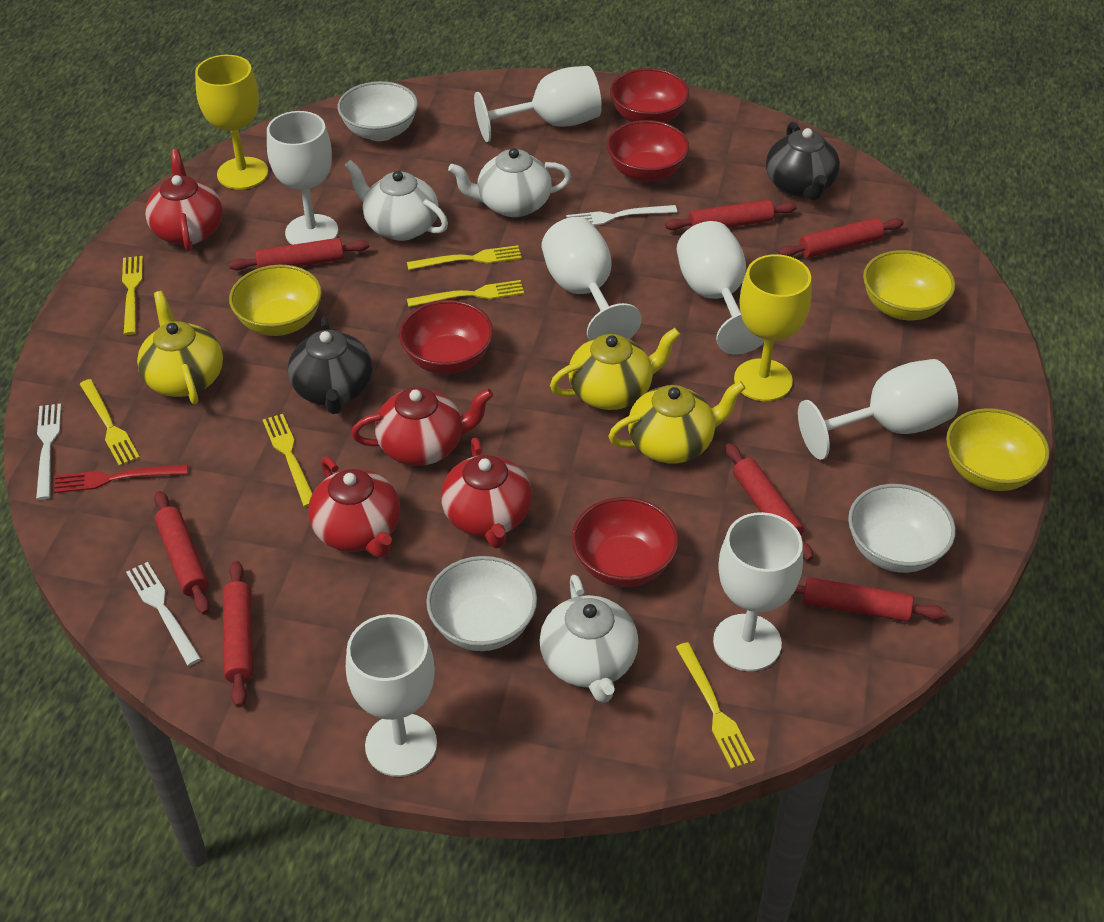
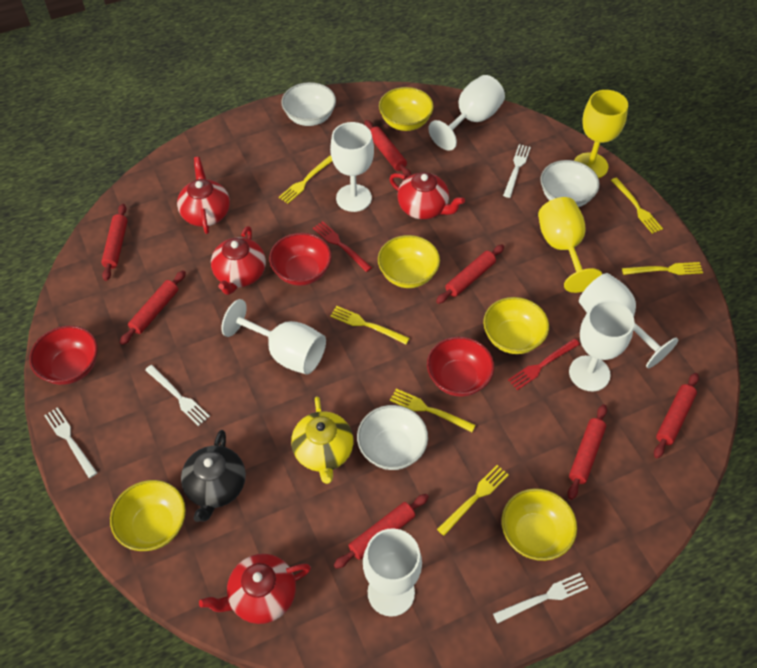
black teapot: [288,316,373,414] [766,122,840,200] = 2 -> [181,430,246,522] = 1
red bowl: [399,300,493,374] [572,497,679,587] [607,120,689,182] [610,68,689,123] = 4 -> [29,325,98,385] [269,233,332,286] [427,336,494,397] = 3
red fork: [54,464,188,493] = 1 -> [313,221,372,272] [508,338,580,390] = 2
white fork: [36,403,61,500] [126,562,201,666] [566,205,677,226] = 3 -> [44,407,97,478] [145,365,210,426] [493,573,588,623] [503,144,531,198] = 4
white goblet: [267,111,338,245] [346,614,437,777] [474,66,602,142] [542,217,642,340] [676,221,765,354] [713,512,803,671] [798,359,958,460] = 7 -> [221,299,326,375] [330,122,374,212] [363,528,422,617] [428,75,505,151] [569,300,635,391] [579,273,678,368] = 6
white teapot: [345,160,448,241] [448,148,571,217] [539,575,638,703] = 3 -> none = 0
yellow bowl: [229,265,322,336] [863,250,955,320] [946,408,1050,491] = 3 -> [110,480,186,551] [378,235,440,288] [379,87,434,131] [483,297,549,354] [501,488,577,561] = 5
yellow teapot: [137,291,223,404] [550,328,680,410] [608,381,745,463] = 3 -> [291,396,354,484] = 1

